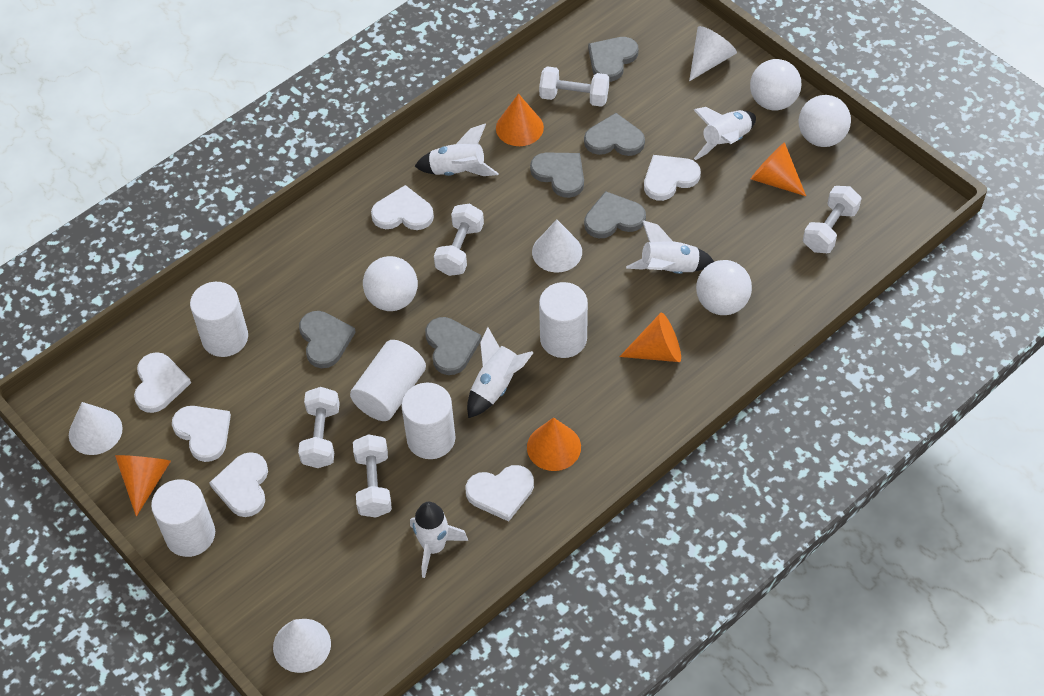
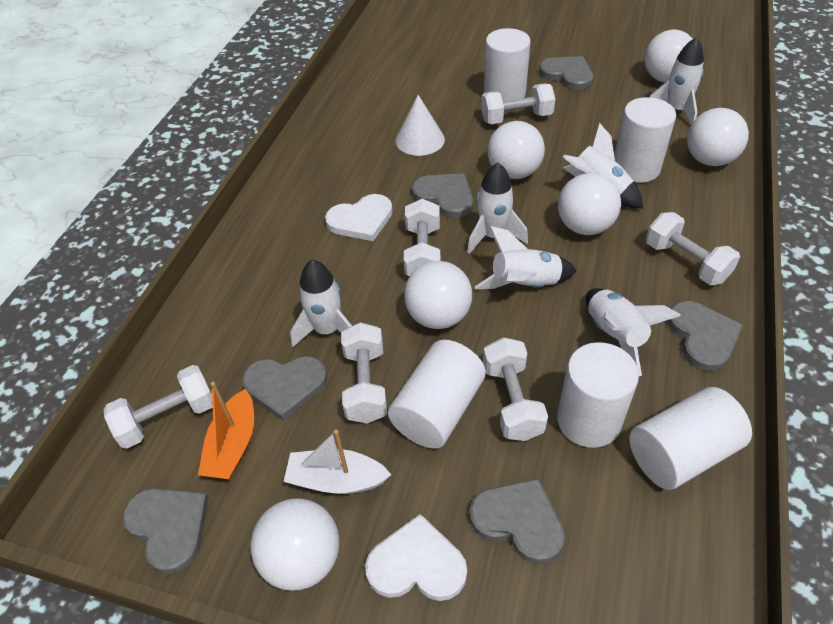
orange boat: none = 0 -> [198,382,254,479] = 1
orange cone: [115,455,171,517] [496,94,544,146] [527,417,581,471] [619,313,681,362] [751,142,806,196] = 5 -> none = 0
white ball: [363,256,418,311] [696,260,752,315] [750,59,802,110] [798,95,851,147] = 4 -> [251,498,340,591] [404,261,472,329] [488,121,545,179] [558,173,621,235] [644,30,693,83] [687,108,749,166] = 6
white boat: none = 0 -> [283,430,391,494] = 1
white cone: [69,402,123,455] [273,619,331,673] [532,219,582,272] [689,26,737,81] = 4 -> [395,95,445,156] = 1
white dumbbell: [298,387,340,468] [353,434,392,518] [434,203,484,276] [539,66,609,107] [803,186,862,253] = 5 -> [104,365,213,449] [341,322,387,424] [404,199,440,276] [481,84,555,124] [483,337,548,441] [646,212,740,285] = 6
white heart: [134,352,191,413] [172,406,231,462] [209,452,268,517] [371,185,434,230] [465,465,534,522] [644,155,701,201] = 6 -> [325,194,393,241] [365,514,467,601] = 2
white rocket: [410,502,468,578] [415,124,499,176] [467,327,534,418] [626,220,714,274] [694,107,756,160] = 5 -> [290,260,352,347] [467,163,528,254] [475,226,577,289] [563,123,643,208] [586,288,681,376] [650,37,704,125] = 6

